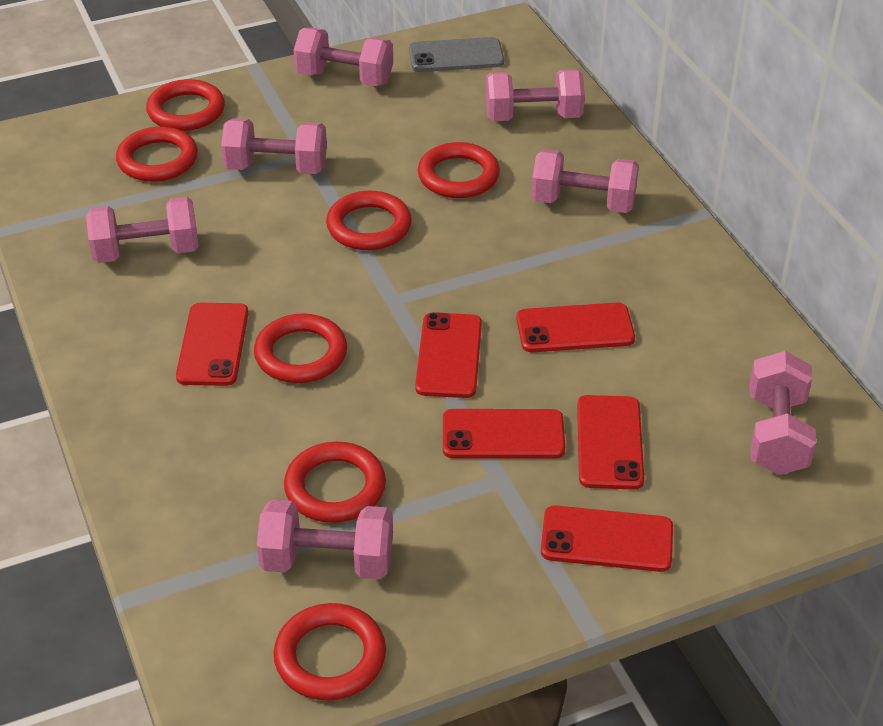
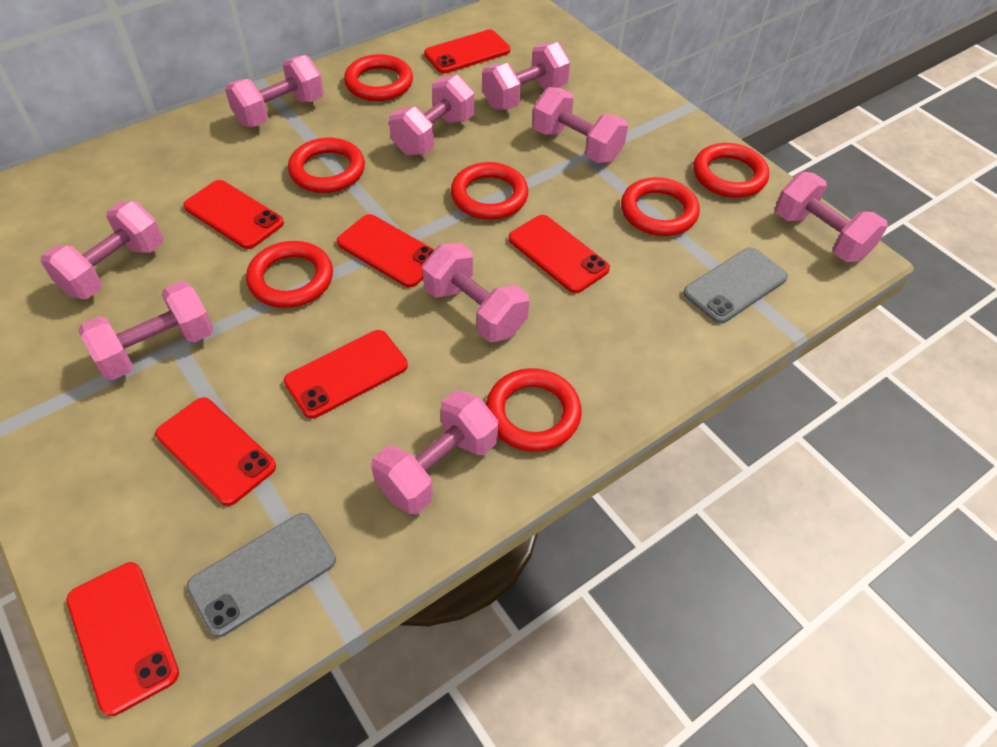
grey phone: [409,37,504,72] = 1 -> [187,513,336,637] [683,247,788,324] = 2
pink dumbbell: [86,197,199,263] [221,118,327,174] [257,499,393,579] [294,28,393,86] [486,69,585,121] [531,149,639,213] [749,351,816,475] = 7 -> [40,201,163,299] [78,281,213,380] [225,55,324,127] [371,391,498,514] [389,74,474,156] [422,243,529,342] [482,42,571,110] [533,87,628,163] [775,172,888,262] = 9
red phone: [176,303,249,386] [415,312,482,398] [443,409,565,459] [516,303,635,352] [541,506,673,572] [577,395,644,490] = 6 -> [67,562,179,716] [155,397,276,506] [183,180,284,249] [284,330,408,419] [337,214,435,287] [424,30,511,73] [509,215,610,293] = 7

